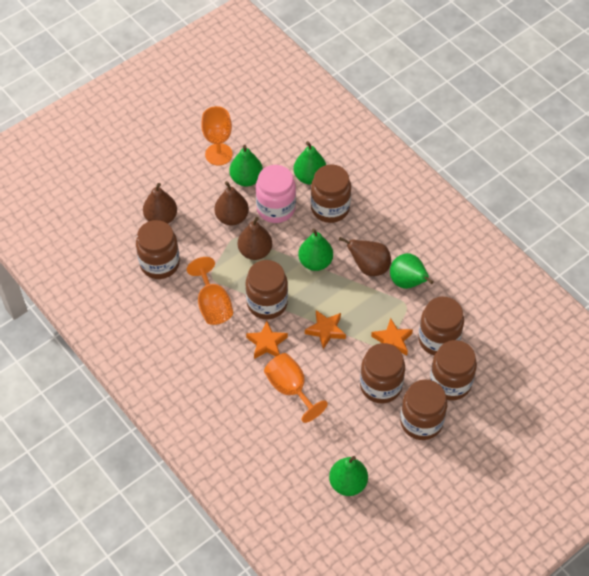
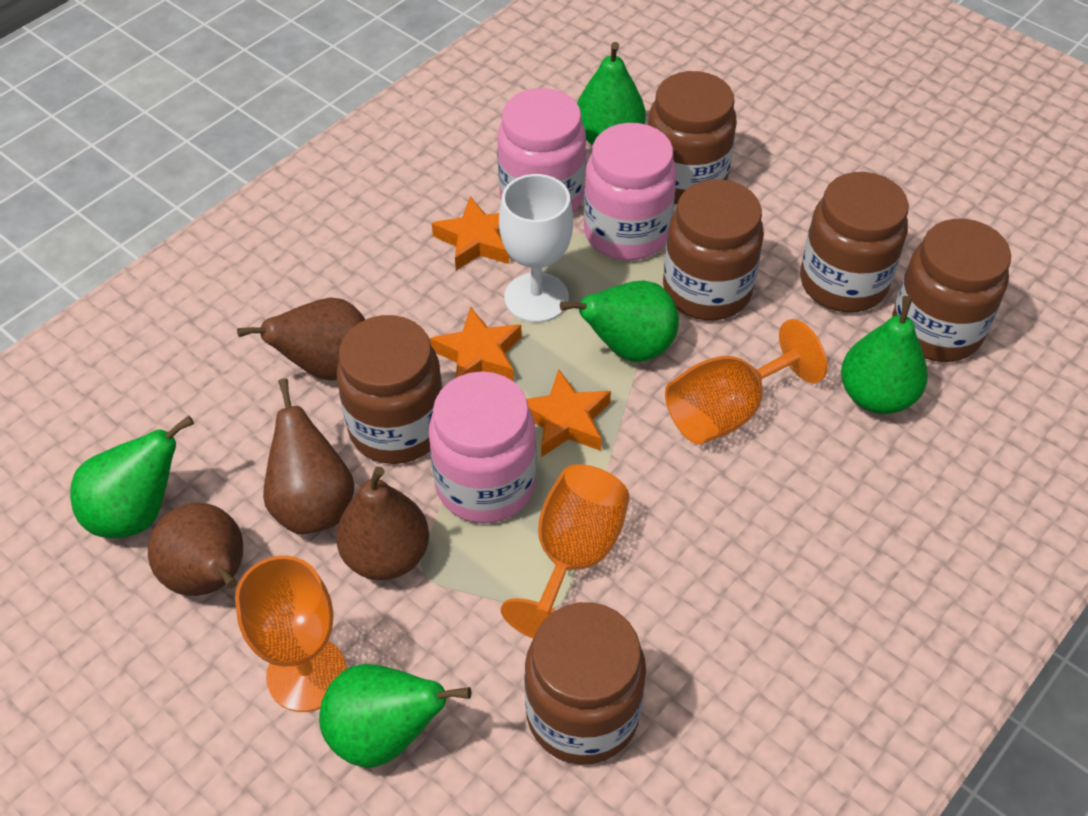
brown jar: [136,220,180,279] [245,260,288,319] [311,164,351,223] [360,343,405,403] [400,379,447,440] [418,297,464,355] [430,340,477,400] = 7 -> [337,315,443,464] [524,602,646,765] [648,71,737,204] [663,179,764,320] [800,172,909,313] [892,219,1011,362] = 6
pink jar: [256,165,296,223] = 1 -> [429,371,536,524] [497,88,586,213] [584,123,677,261] = 3
white goblet: none = 0 -> [499,174,573,323] = 1

